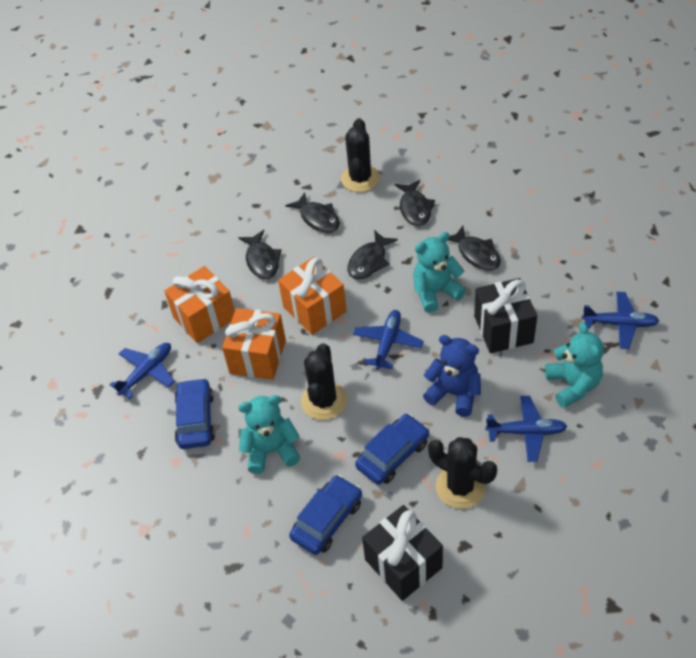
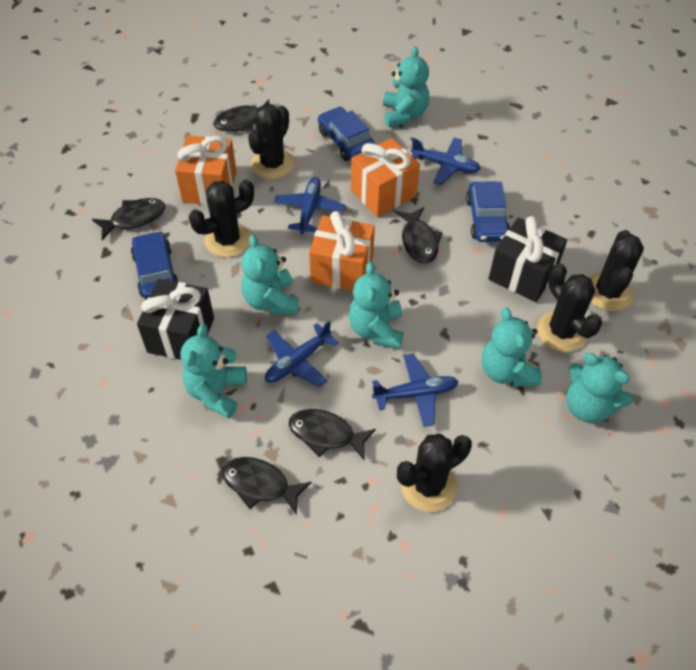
black cactus: [301,343,347,420] [341,118,380,192] [428,437,497,509] = 3 -> [189,180,254,258] [248,104,294,179] [397,433,472,512] [537,263,602,352] [589,230,644,311] = 5
blue teddy bear: [423,335,481,417] = 1 -> none = 0
turquoise teddy bear: [238,395,301,474] [413,232,466,313] [545,322,604,408] = 3 -> [180,324,247,419] [241,235,298,314] [349,262,404,349] [383,46,429,127] [482,307,542,387] [567,353,633,423] = 6

